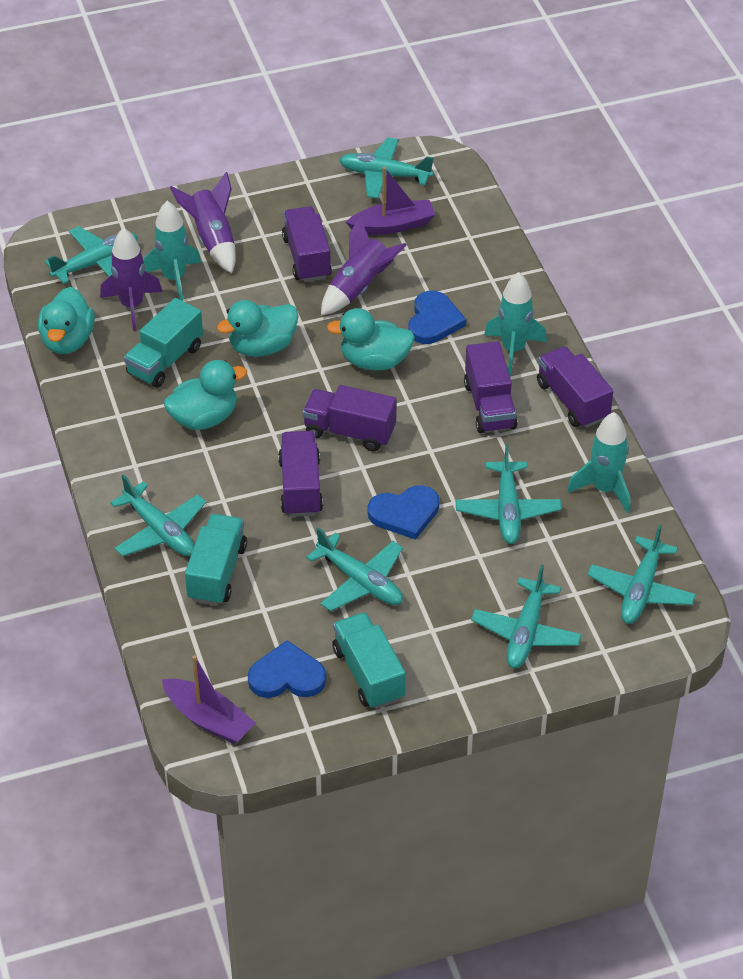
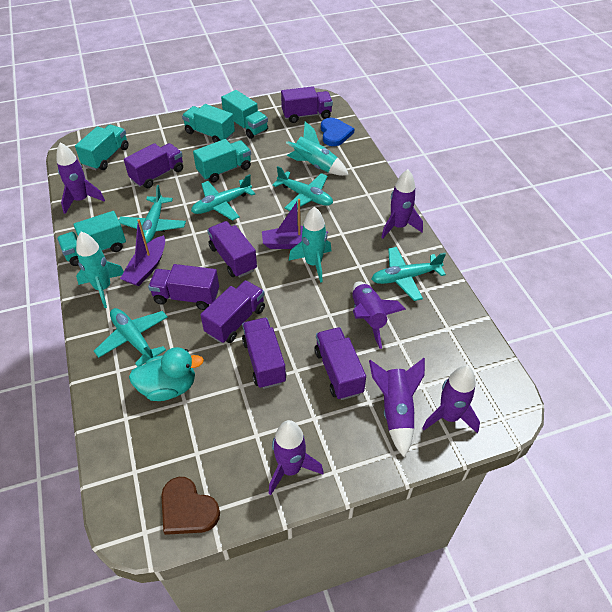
blue heart: [248,640,326,698] [368,485,439,540] [408,291,466,344] = 3 -> [321,118,355,146] = 1
brown heart: none = 0 -> [161,477,220,535] = 1
purple rocket: [100,228,162,331] [170,172,236,273] [321,217,406,316] = 3 -> [57,142,105,214] [269,420,324,495] [352,281,406,349] [369,358,425,457] [381,169,423,239] [422,365,480,433] = 6
purple truck: [278,431,323,517] [282,206,332,282] [303,385,397,451] [464,341,517,433] [537,346,613,428] = 5 -> [124,143,183,188] [148,264,219,310] [200,280,265,343] [207,221,257,278] [242,317,286,389] [281,86,333,123] [315,327,366,400] = 7
turquoise duck: [38,287,95,354] [164,360,247,430] [217,300,298,357] [327,308,415,371] = 4 -> [129,347,204,401] = 1
turquoise plane: [45,226,138,284] [110,474,206,556] [306,527,403,611] [339,138,434,199] [456,444,562,544] [471,564,582,668] [587,524,696,624] = 7 -> [94,308,168,367] [119,185,186,243] [191,174,255,221] [272,166,333,211] [372,247,446,301] = 5
turquoise truck: [124,298,203,388] [185,514,247,605] [332,612,406,709] = 3 -> [57,211,126,266] [75,125,129,170] [182,104,235,143] [193,139,251,183] [221,90,268,139] = 5

